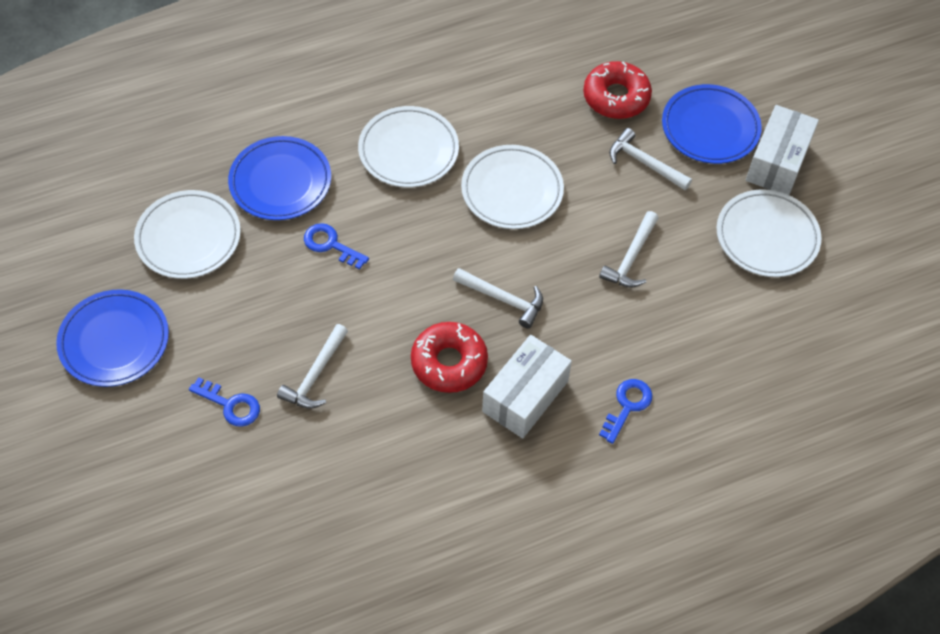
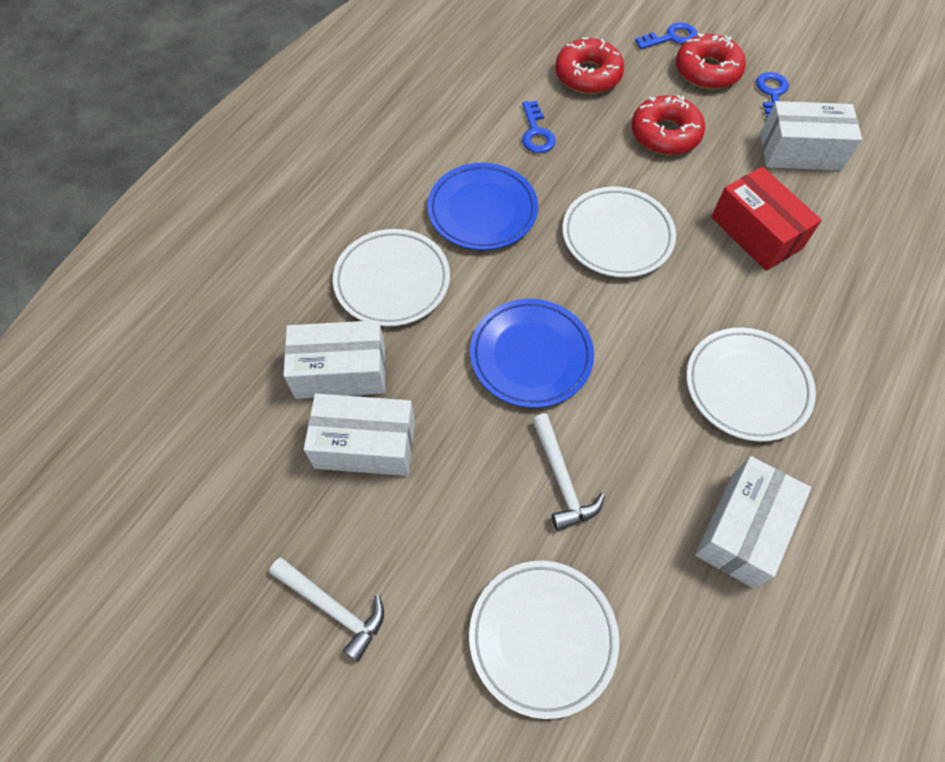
blue plate: [56,290,169,387] [228,136,331,220] [662,84,762,164] = 3 -> [427,163,538,250] [470,299,594,408] = 2
red box: none = 0 -> [711,167,822,271] = 1
red donut: [411,322,488,393] [583,61,652,119] = 2 -> [555,38,624,94] [631,95,705,155] [676,33,746,89] = 3
white box: [482,335,572,438] [746,105,819,195] = 2 -> [283,320,386,399] [304,394,415,476] [695,456,811,588] [760,101,862,171] = 4
white hammer: [277,324,348,409] [453,268,543,329] [599,211,658,288] [609,128,692,190] = 4 -> [269,558,384,662] [532,414,605,531] = 2

